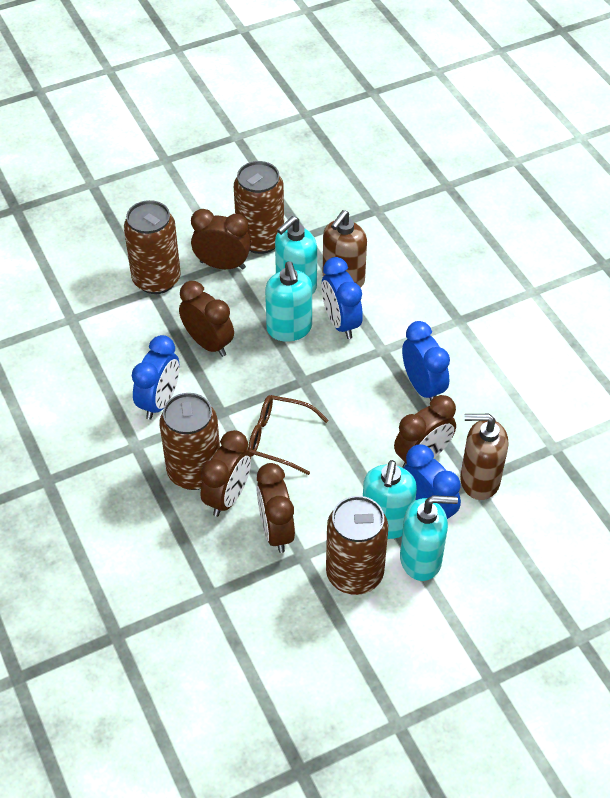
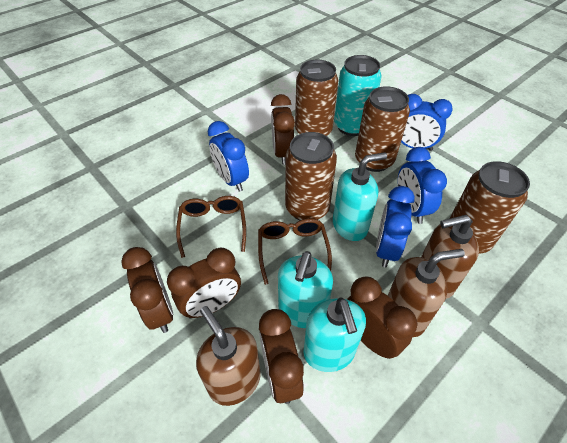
brown glasses: [248,395,328,475] = 1 -> [176,196,246,258] [258,218,332,285] = 2
brown soap dispenser: [323,210,367,288] [460,414,508,500] = 2 -> [196,306,261,406] [388,249,465,337] [421,215,479,299] = 3
turquoise can: none = 0 -> [334,55,382,136] = 1
turquoise soap dispenser: [265,261,312,342] [275,216,317,295] [363,460,417,539] [400,495,458,581] = 4 -> [278,251,333,328] [303,298,366,372] [333,152,387,241] = 3

